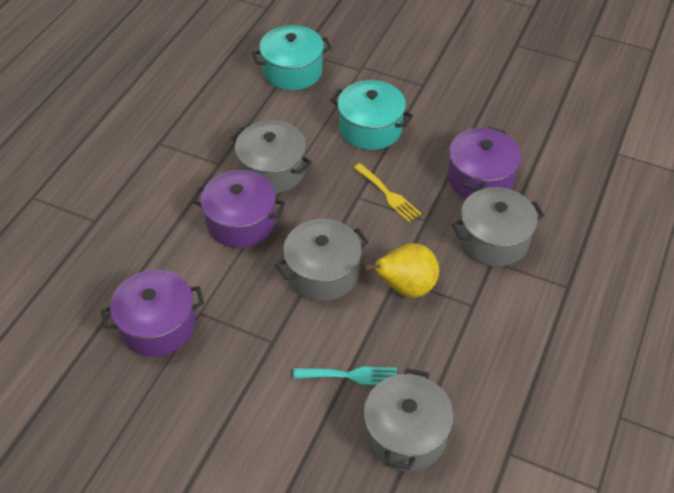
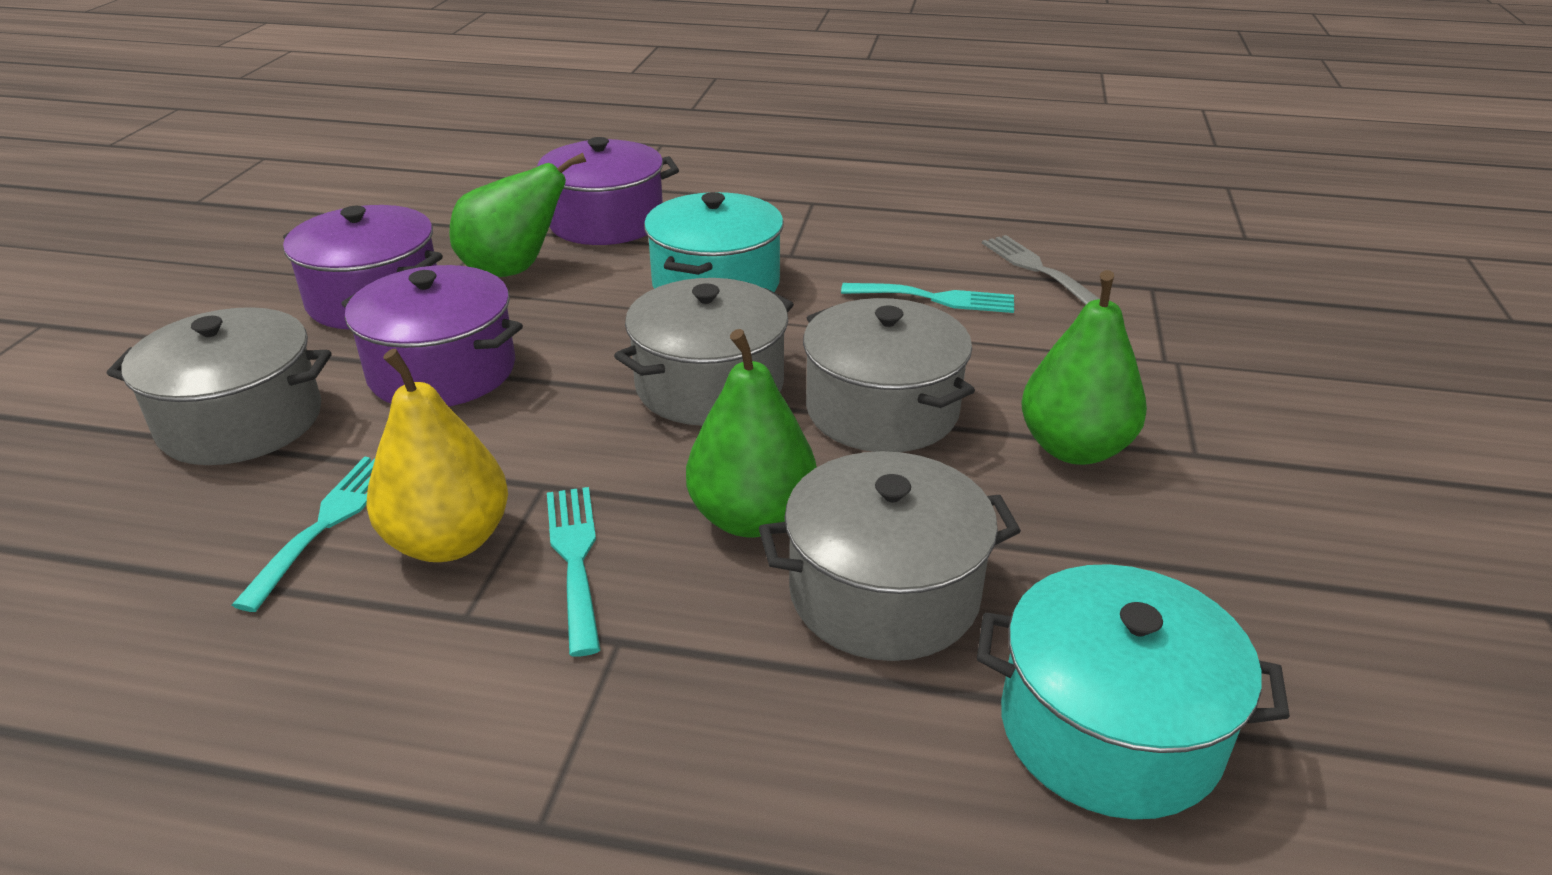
green pear: none = 0 -> [449,153,586,277] [686,329,817,537] [1021,270,1147,465] = 3
grey fork: none = 0 -> [982,235,1099,305] = 1
turquoise fork: [293,367,397,385] = 1 -> [232,456,375,612] [547,487,601,657] [841,283,1014,313] = 3
yellow fork: [354,163,421,222] = 1 -> none = 0

